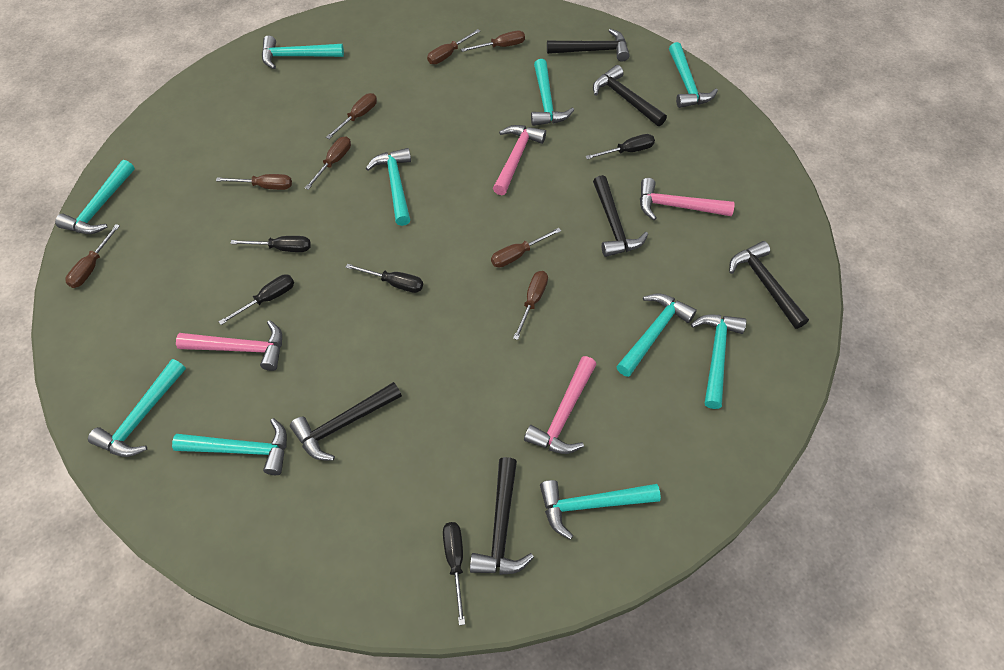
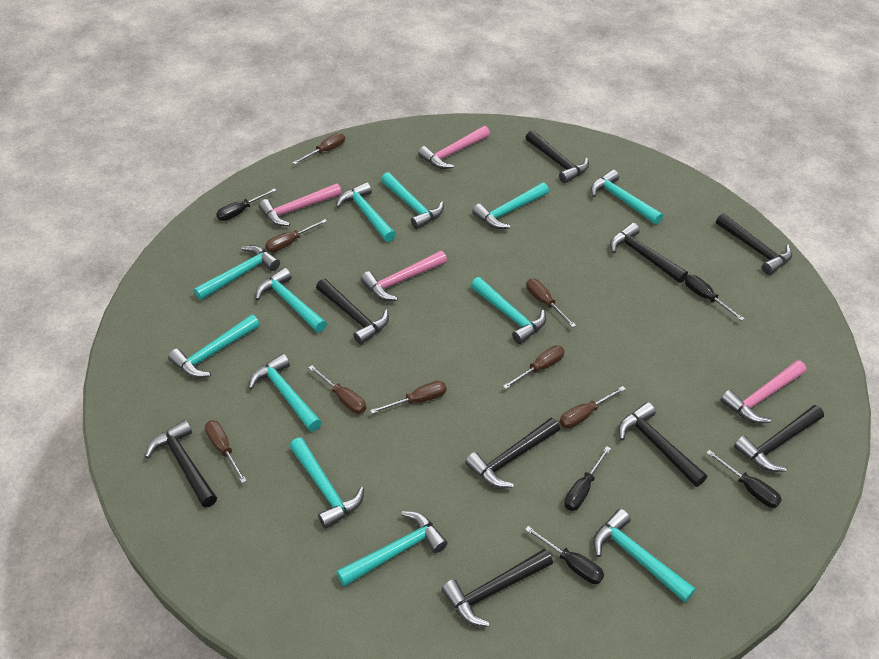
black hammer: [290,382,402,461] [470,457,534,575] [547,29,630,62] [593,65,667,126] [593,175,648,257] [729,241,809,329] = 6 -> [145,420,217,508] [316,279,389,345] [441,549,553,627] [465,418,560,488] [525,130,589,183] [610,223,688,283] [618,402,707,487] [716,213,792,275] [734,405,824,472] = 9
turquoise hammer: [55,160,135,234] [88,359,186,457] [172,418,287,475] [262,36,344,69] [366,148,411,226] [531,59,574,126] [540,480,661,540] [616,293,697,377] [669,42,718,108] [691,315,746,409] = 10 -> [168,314,260,378] [194,245,280,300] [249,354,322,432] [256,268,327,333] [289,438,364,529] [336,182,396,242] [336,511,447,587] [381,172,444,229] [471,277,546,344] [472,182,549,229] [591,170,663,225] [593,509,696,603] = 12

